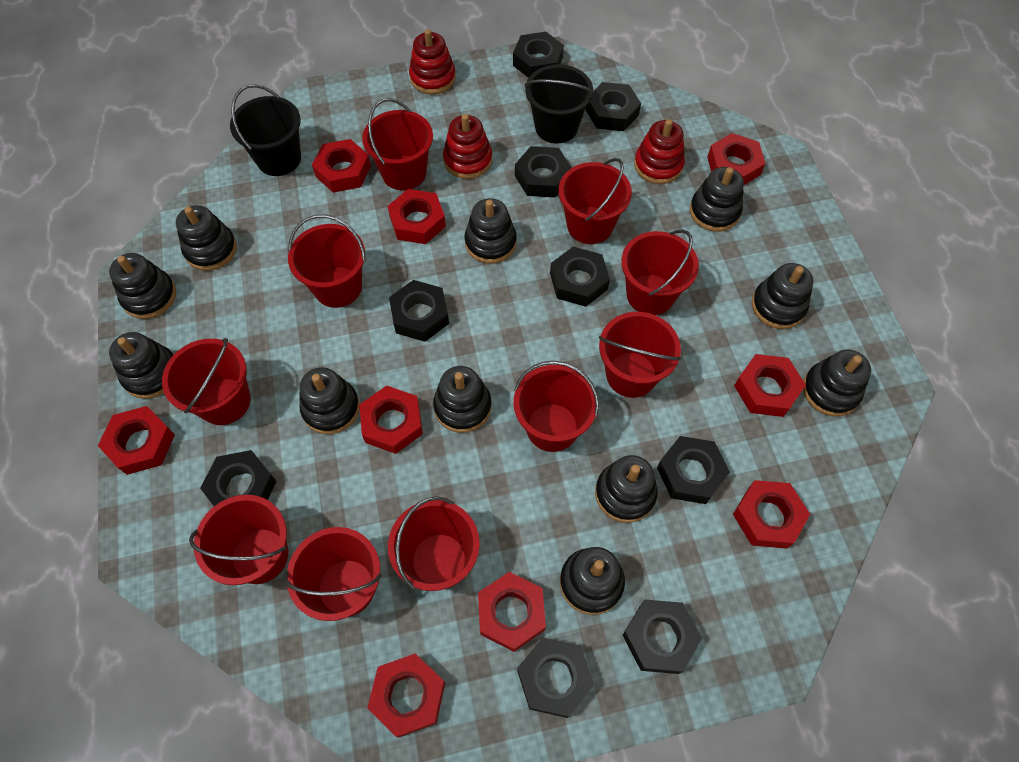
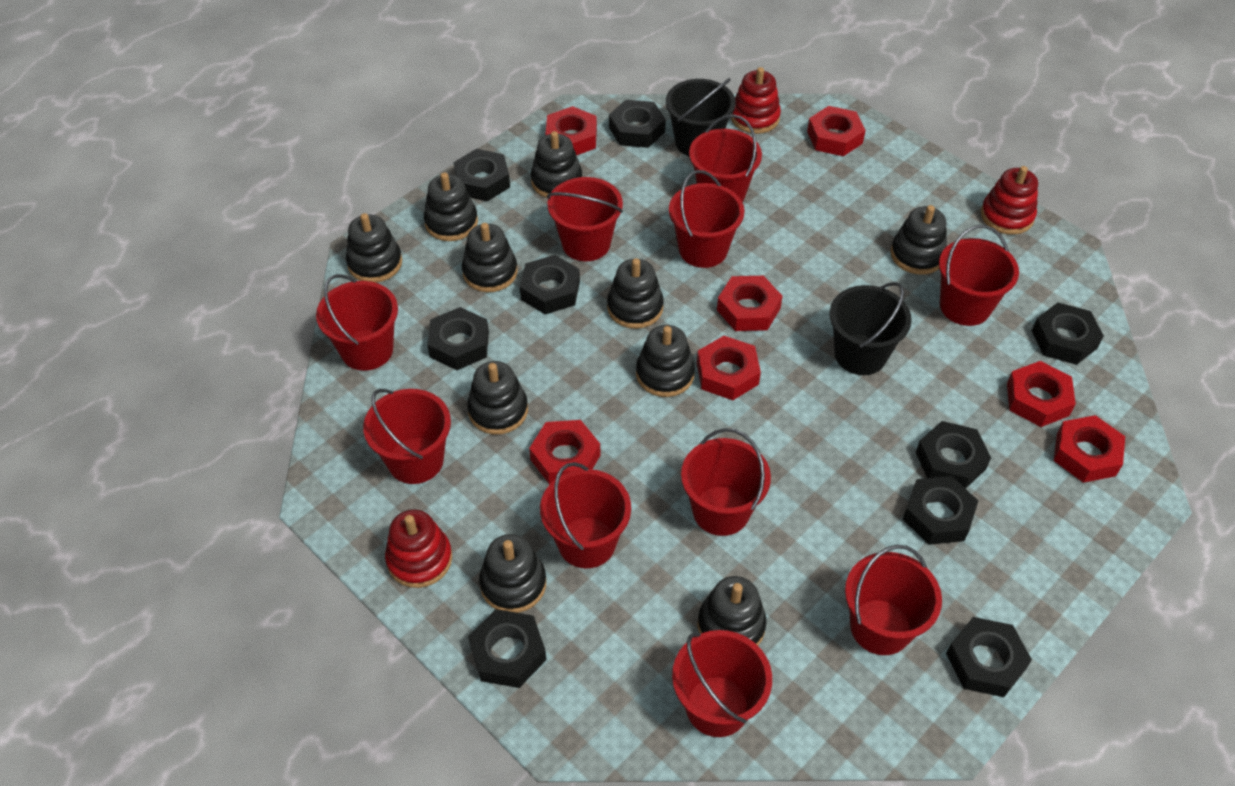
black stacking toy: [109,253,176,319] [109,332,173,399] [176,205,237,271] [299,367,360,434] [433,366,491,433] [465,198,517,264] [560,547,625,615] [595,455,658,523] [690,167,744,232] [752,263,813,329] [803,350,871,416] = 11 -> [346,213,402,283] [424,172,478,241] [462,223,518,292] [467,361,528,435] [479,534,546,613] [531,131,582,198] [607,258,664,329] [636,325,695,397] [698,576,767,645] [891,205,947,274] = 10
red nut: [98,406,175,475] [312,139,371,193] [359,386,423,454] [367,654,445,738] [387,189,446,244] [478,572,546,652] [707,133,766,185] [733,480,810,549] [734,354,806,417] = 9 -> [529,420,600,485] [545,106,597,156] [697,336,761,400] [717,276,782,331] [807,106,866,156] [1007,361,1076,427] [1054,415,1125,483] = 7

